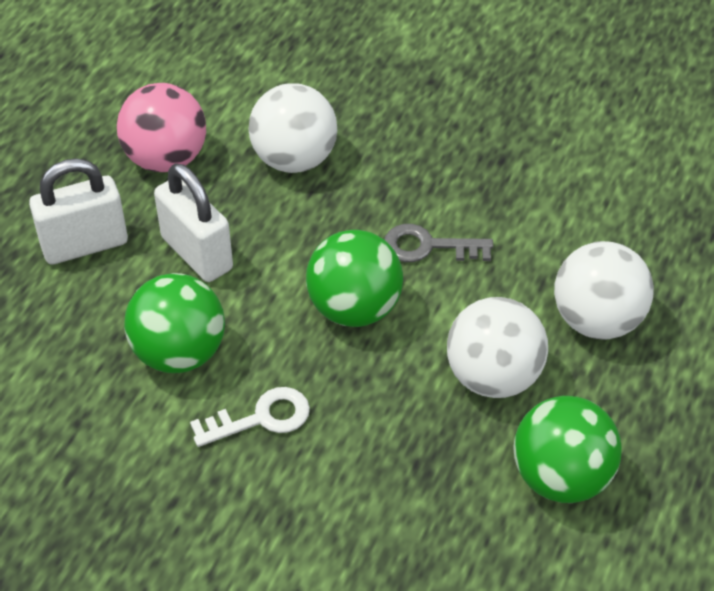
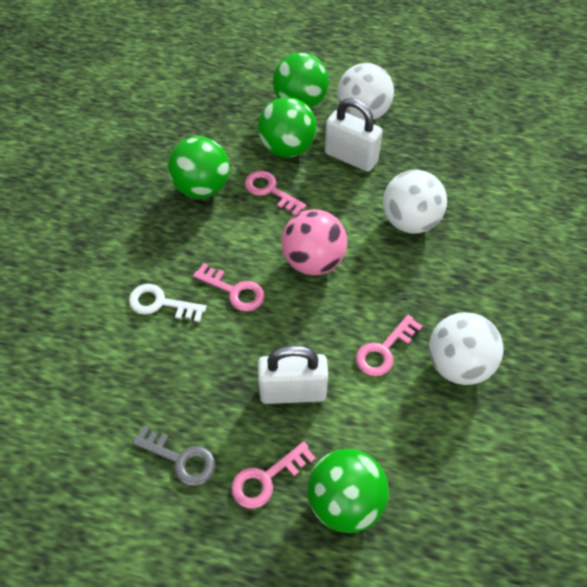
green ball: [124,273,225,373] [306,230,403,327] [513,396,622,503] = 3 -> [168,136,230,199] [258,97,317,158] [273,52,329,109] [307,449,389,533] = 4
pink key: none = 0 -> [193,263,265,312] [231,441,316,509] [245,171,307,216] [356,315,422,377] = 4

